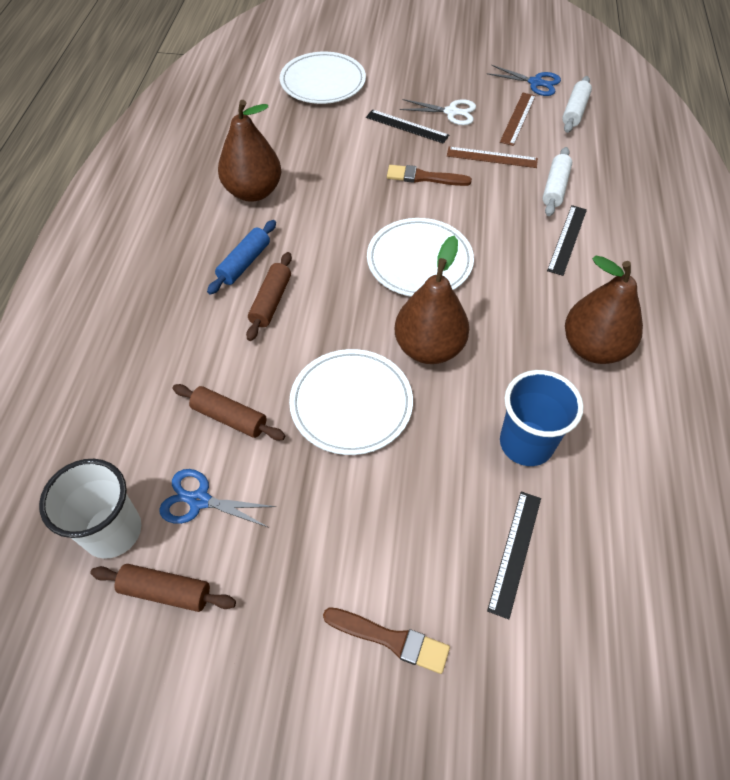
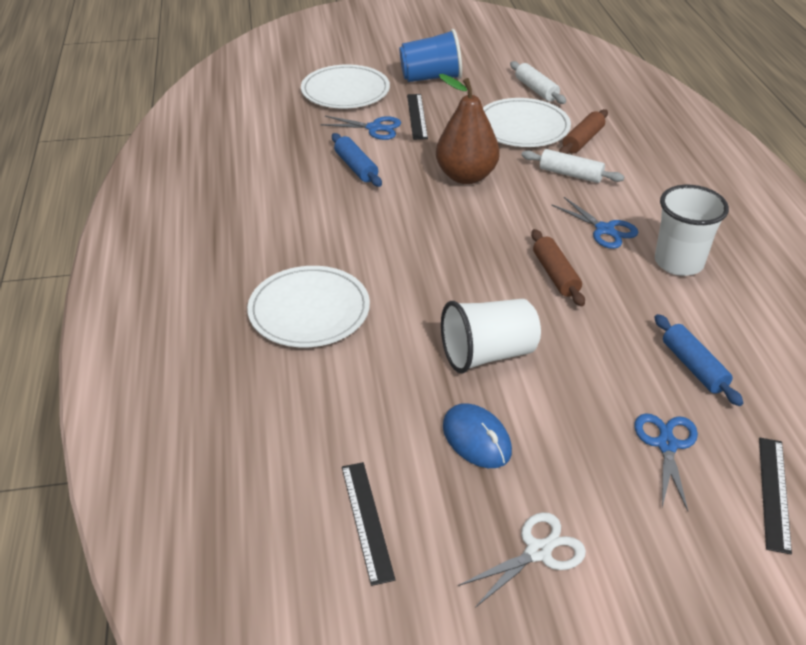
blue mouse: none = 0 -> [443,403,512,468] = 1
blue rolling pin: [207,220,276,295] = 1 -> [332,133,382,187] [654,314,743,406] = 2
blue scissors: [159,469,276,528] [487,65,561,96] = 2 -> [320,116,401,140] [552,197,639,249] [635,413,698,511] = 3
brown brush: [323,607,450,674] [387,165,472,186] = 2 -> none = 0
brown pear: [218,100,281,202] [395,236,469,364] [565,256,643,364] = 3 -> [436,74,500,184] = 1
brown rolling pin: [90,564,236,612] [172,384,285,440] [246,252,292,341] = 3 -> [531,229,585,306] [559,109,608,154] = 2
brown ruler: [447,147,538,168] [500,93,536,146] = 2 -> none = 0
white cup: [39,459,141,559] = 1 -> [441,299,541,374] [655,185,729,276] = 2

